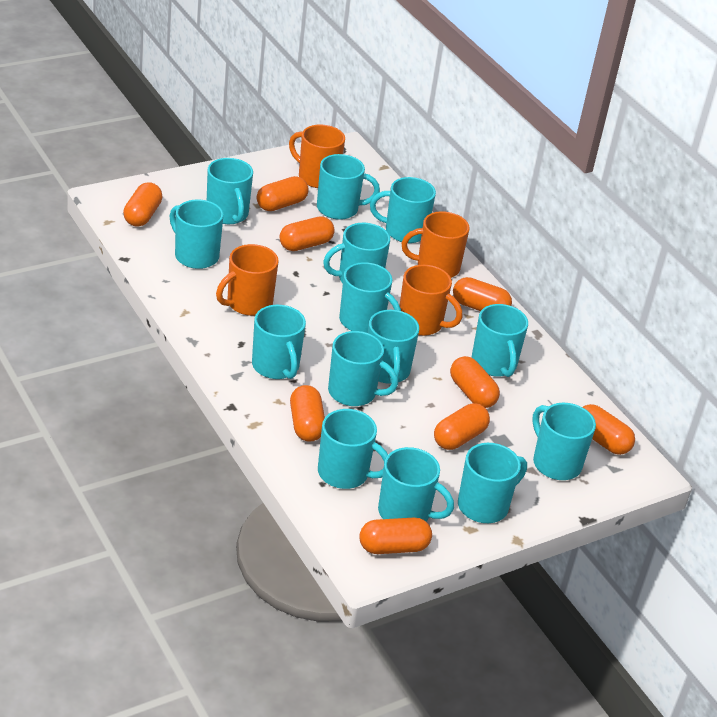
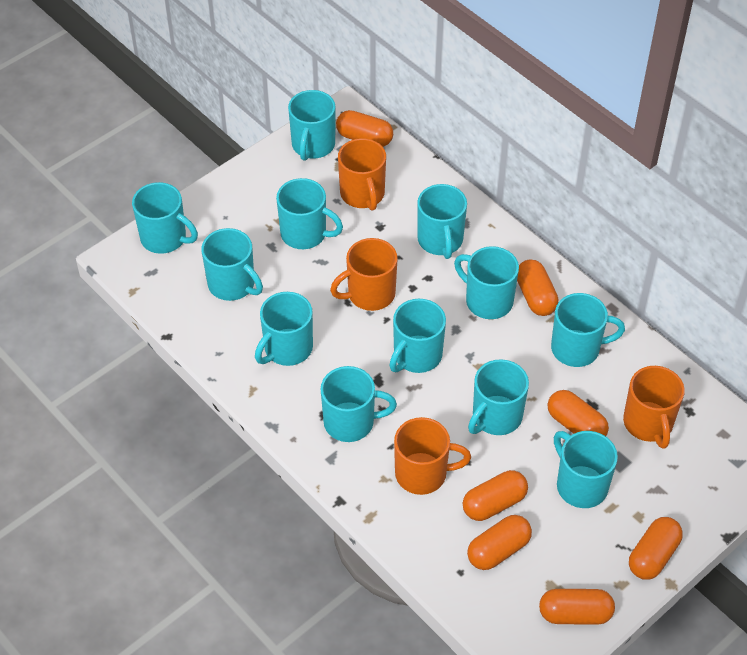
orange capsule: [123,182,162,227] [257,176,309,211] [280,216,334,251] [290,385,325,442] [359,517,432,554] [434,403,490,450] [450,356,500,408] [453,277,512,311] [583,404,635,455] = 9 -> [336,110,393,147] [463,470,528,521] [467,515,532,570] [517,260,559,316] [539,589,615,625] [548,390,609,436] [629,517,683,580] = 7
turquoise mug: [169,199,224,269] [207,158,253,224] [252,305,306,379] [317,154,380,220] [318,409,388,489] [323,223,390,283] [328,331,398,406] [339,262,401,333] [368,310,419,384] [370,177,436,243] [378,447,454,522] [458,443,527,523] [472,304,528,377] [532,403,596,480] = 14 -> [132,182,198,254] [201,228,263,301] [255,292,313,366] [276,178,343,249] [288,90,336,161] [321,366,397,442] [389,299,446,373] [417,184,467,259] [454,246,519,319] [468,359,529,435] [551,293,625,367] [554,431,618,508] = 12

